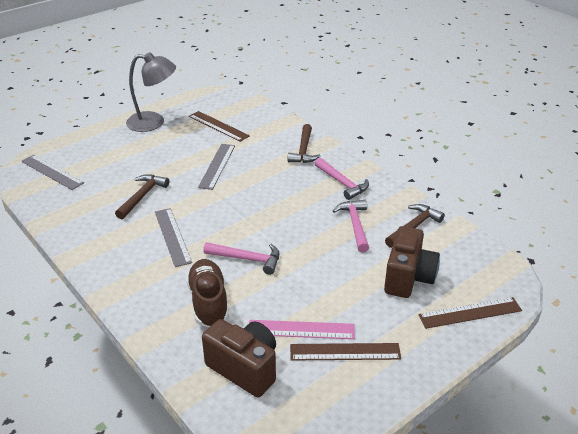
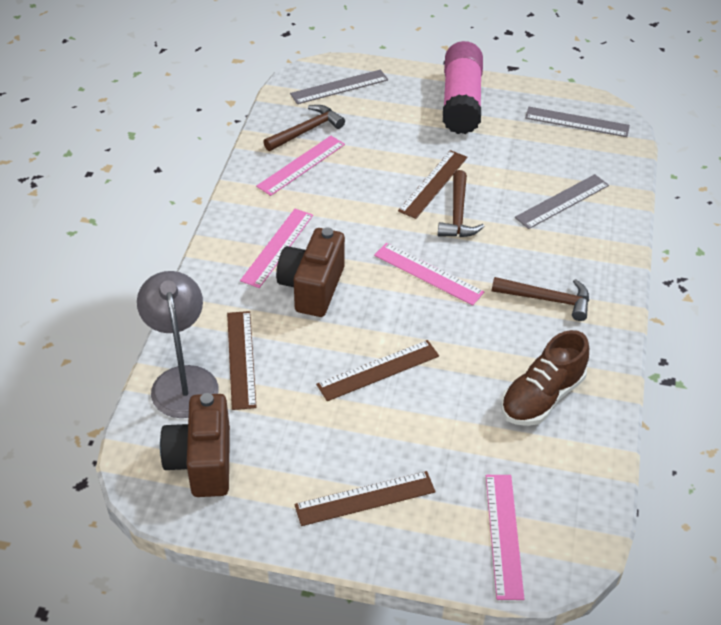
brown ruler: [189,111,250,142] [290,343,401,361] [418,297,522,329] = 3 -> [227,311,257,410] [294,471,435,526] [316,340,439,401] [398,150,468,219] = 4
pink glue stick: none = 0 -> [443,41,483,134] = 1
pink hammer: [203,242,279,275] [314,158,369,200] [333,200,369,252] = 3 -> none = 0
pink ruler: [249,320,355,339] = 1 -> [240,209,313,288] [256,136,345,196] [374,243,484,305] [486,475,524,600] = 4

